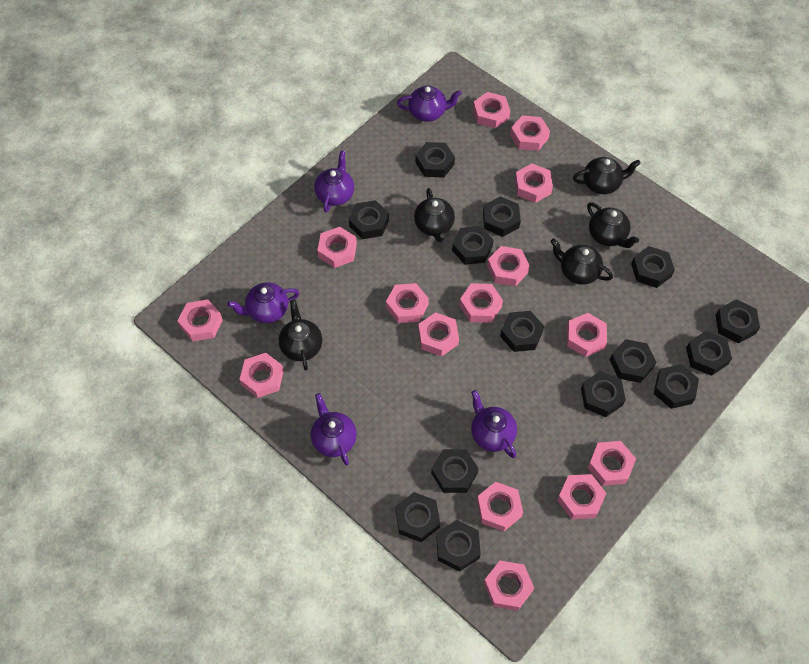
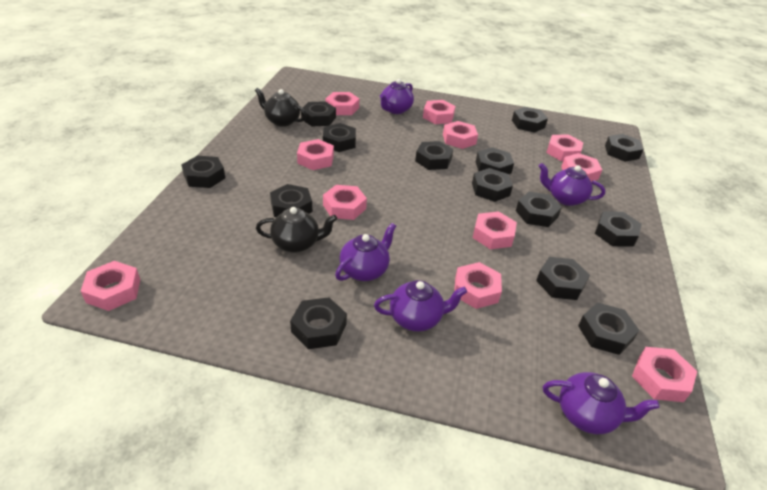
black teapot: [279,300,322,370] [414,188,455,242] [550,238,613,285] [573,157,641,194] [587,202,639,248] = 5 -> [255,88,306,127] [256,207,337,253] = 2
pink nut: [178,300,223,342] [239,353,284,398] [317,227,357,268] [386,283,429,323] [418,312,459,357] [459,283,503,323] [473,92,510,129] [477,482,523,532] [484,561,534,611] [487,246,530,286] [510,115,550,151] [515,164,553,203] [557,474,606,519] [567,313,607,357] [588,441,636,486] = 15 -> [81,261,140,311] [297,139,334,170] [323,185,367,220] [326,92,359,115] [423,100,455,124] [443,121,478,149] [454,262,502,309] [472,211,517,249] [546,134,583,161] [561,153,602,182] [632,347,697,402] = 11

